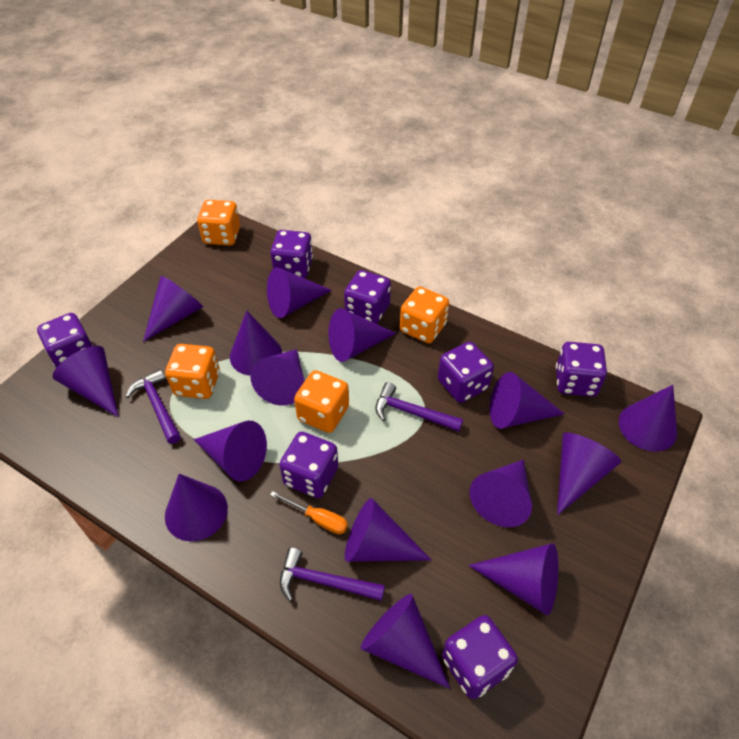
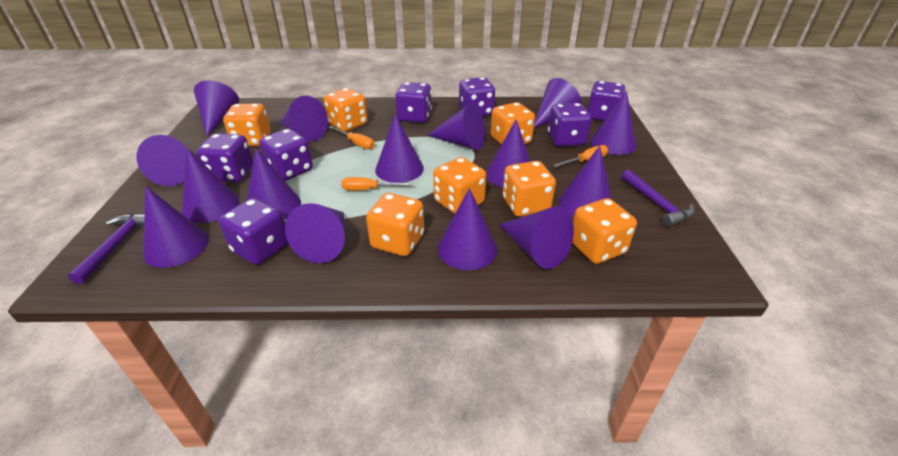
orange dice: [165,344,220,399] [197,200,240,246] [294,370,349,433] [400,287,449,343] = 4 -> [223,103,271,146] [323,88,368,132] [366,193,424,256] [433,157,486,214] [491,102,535,144] [503,161,556,217] [572,198,637,264] = 7
orange screwdriver: [270,491,348,534] = 1 -> [329,126,374,149] [341,177,413,191] [554,145,608,167] = 3
purple hammer: [125,369,181,444] [280,548,385,601] [375,382,463,432] = 3 -> [68,213,144,284] [622,170,695,227] = 2

